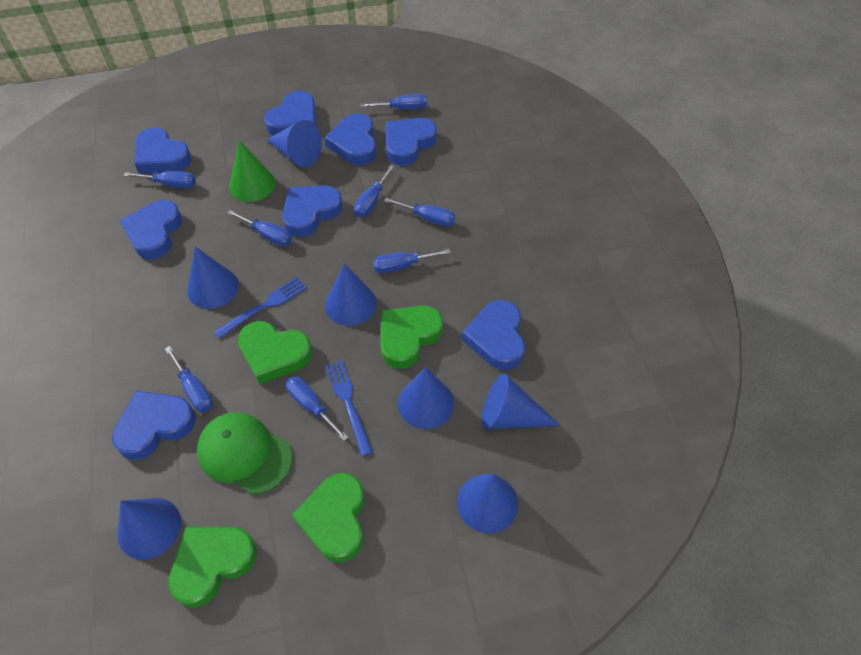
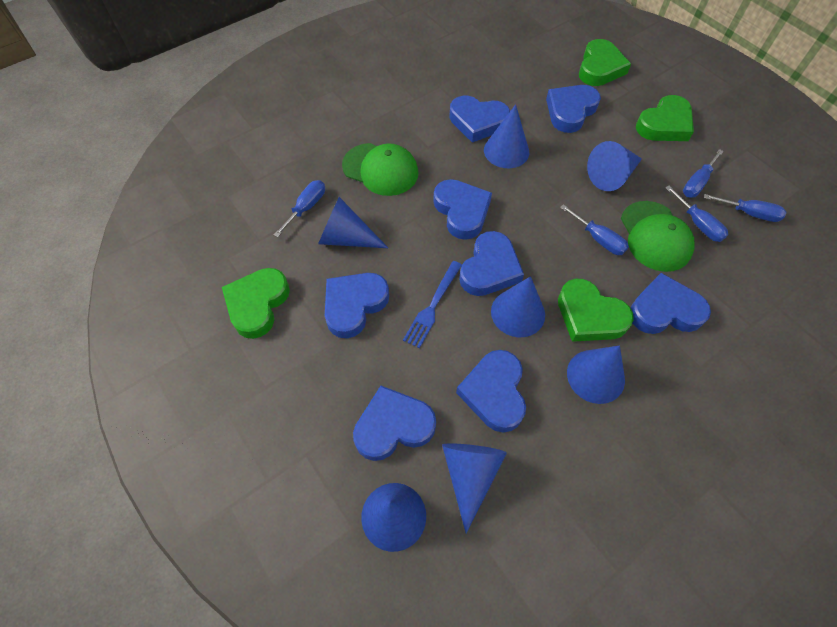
blue fork: [214,277,307,339] [325,360,373,456] = 2 -> [403,261,462,348] = 1
blue screwdriver: [123,171,196,188] [165,346,213,412] [227,210,292,246] [286,377,349,441] [354,165,395,217] [360,94,427,110] [373,249,450,273] [384,198,455,227] = 8 -> [274,180,325,238] [560,204,629,255] [665,186,728,242] [683,149,724,198] [704,194,786,222] = 5
green cap: [197,412,293,495] = 1 -> [342,143,418,196] [621,201,695,272] = 2
green cone: [229,140,276,202] = 1 -> none = 0

